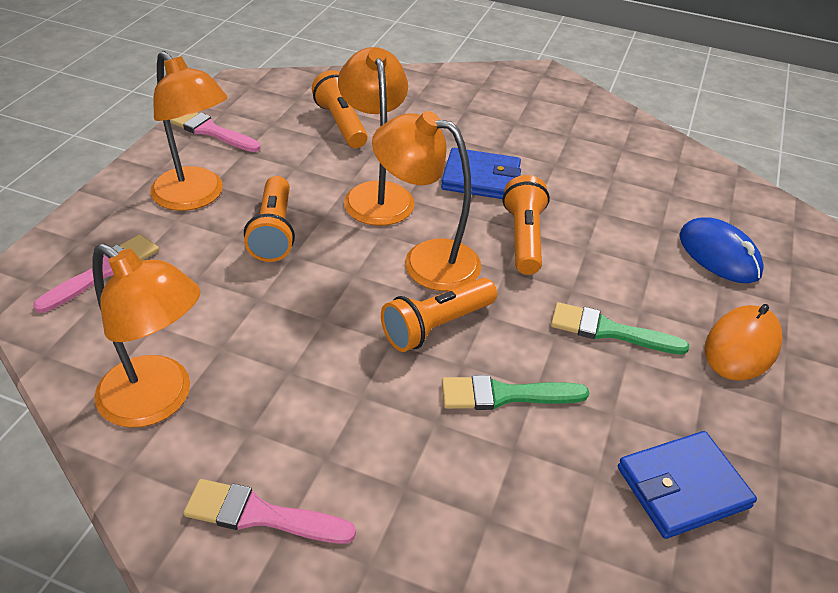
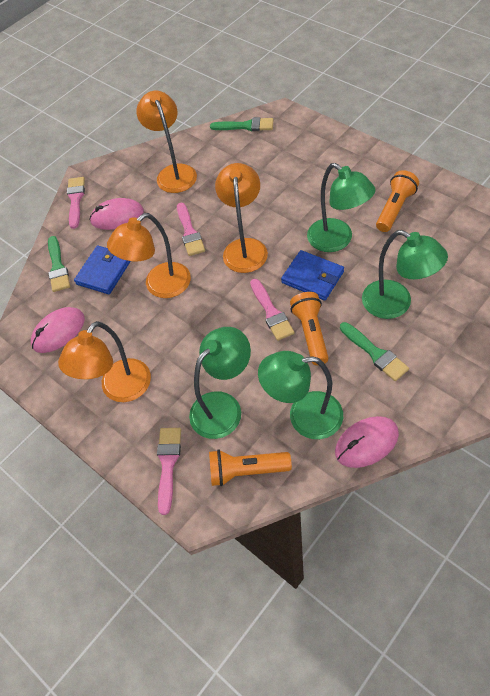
blue mouse: [679,217,764,283] = 1 -> none = 0
green brush: [442,375,589,410] [551,302,689,355] = 2 -> [48,236,70,292] [210,117,273,131] [340,322,409,381] = 3
green lamp: none = 0 -> [189,327,251,439] [258,351,343,439] [307,163,376,252] [362,230,448,319] = 4
orange flashlight: [244,176,295,262] [312,70,368,148] [381,278,497,352] [503,175,550,275] = 4 -> [209,449,292,486] [290,292,329,365] [376,170,419,232] = 3
orange mouse: [705,304,783,381] = 1 -> none = 0
pink brush: [33,234,159,313] [170,112,261,152] [183,479,356,544] = 3 -> [67,177,85,229] [157,428,181,515] [177,203,205,256] [250,279,295,341] = 4
pink mouse: none = 0 -> [31,307,85,353] [90,198,144,230] [335,416,399,468] = 3

